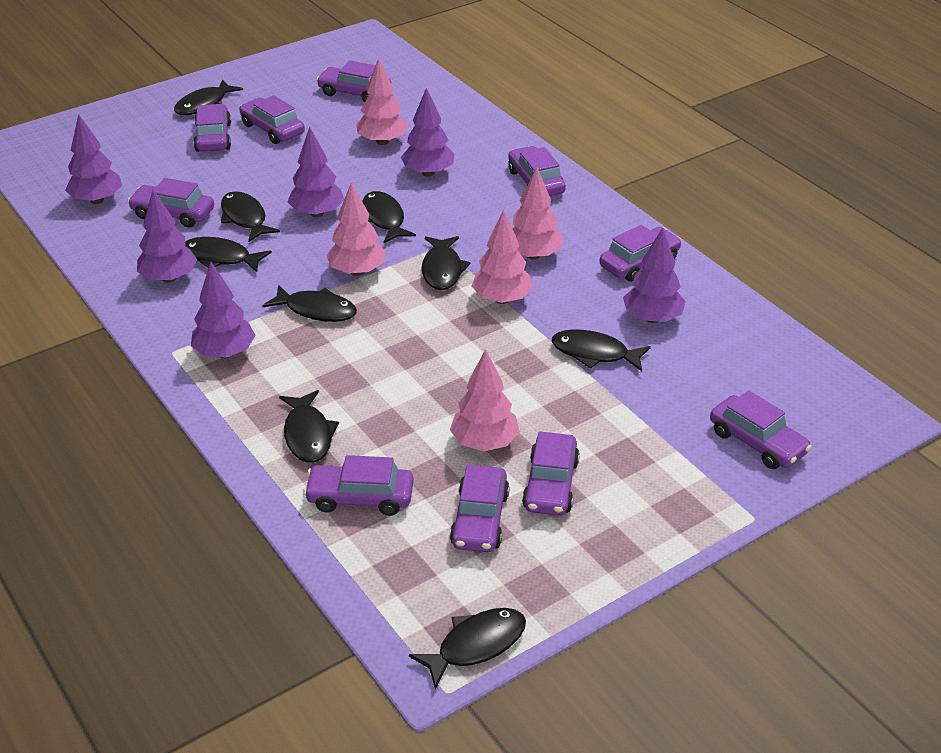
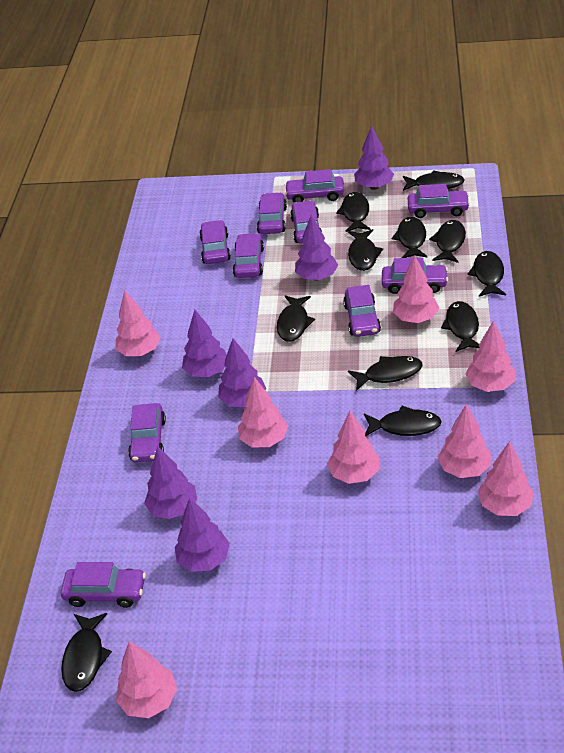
black fish: [174,79,243,115] [185,237,272,272] [221,191,280,242] [262,285,357,322] [279,390,339,463] [362,191,416,243] [409,608,526,689] [422,236,470,290] [552,329,651,371] = 9 -> [61,613,112,692] [277,295,315,342] [336,192,371,232] [348,229,383,271] [348,356,423,391] [364,406,442,436] [392,217,427,258] [403,170,464,191] [429,220,466,263] [441,301,480,352] [467,251,506,296] = 11
pink tree: [326,182,386,276] [356,58,408,145] [450,349,520,451] [472,209,533,304] [512,167,563,260] = 5 -> [116,290,161,356] [116,641,177,718] [238,377,288,447] [327,411,379,484] [393,255,439,323] [438,404,491,478] [465,320,515,392] [478,441,534,516] = 8

